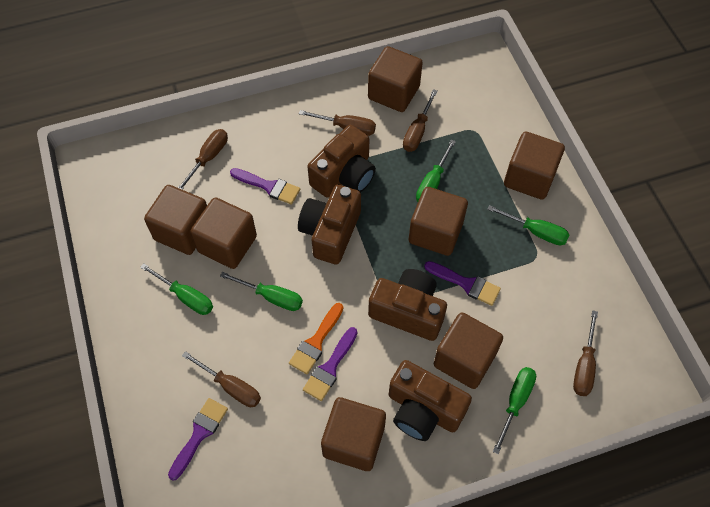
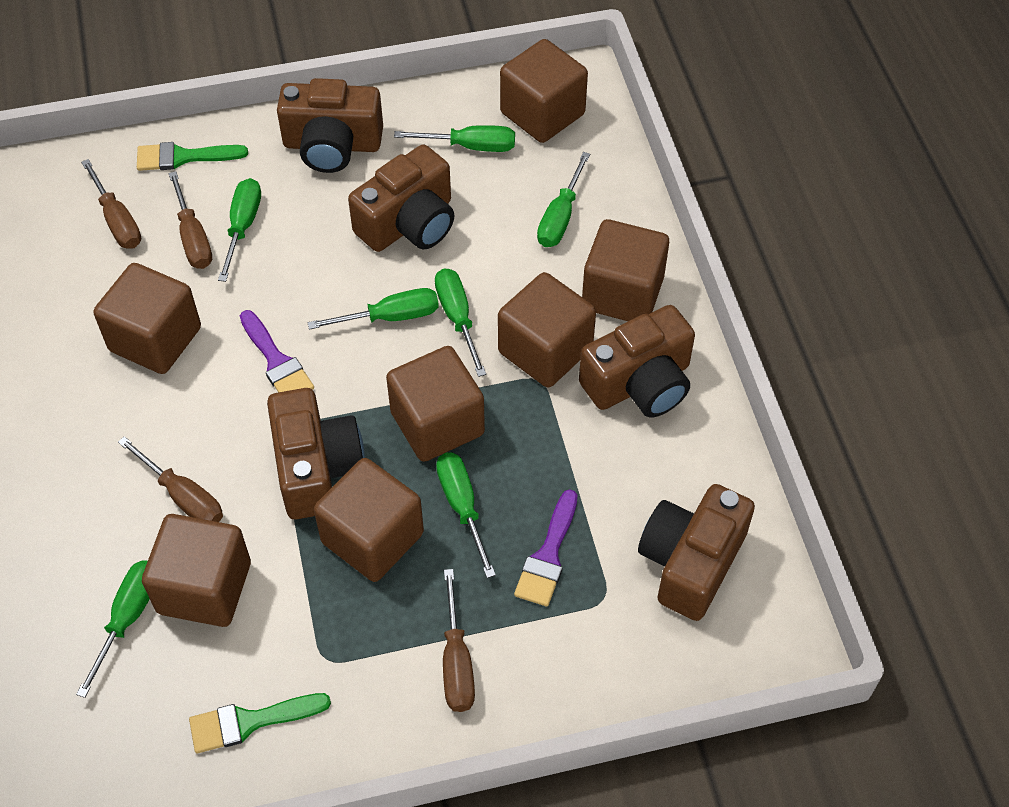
brown camera: [298,185,361,265] [308,125,376,198] [368,269,447,341] [389,360,472,441] = 4 -> [267,388,365,520] [277,78,383,173] [348,145,454,252] [579,305,695,418] [638,484,755,621] = 5
brown screwdriver: [178,129,228,190] [182,351,261,407] [299,110,376,136] [403,89,437,152] [573,310,598,396] = 5 -> [81,159,141,249] [118,436,223,522] [169,171,212,269] [443,569,475,712] = 4
green brush: none = 0 -> [137,142,248,171] [189,693,331,753] = 2
green screwdriver: [140,263,213,315] [220,272,303,311] [416,139,456,202] [487,205,570,245] [493,367,536,454] = 5 -> [76,560,150,698] [218,178,261,282] [308,288,439,330] [394,125,515,152] [435,268,486,377] [436,452,496,578] [537,152,590,247] = 7
orange brush: [289,303,343,374] = 1 -> none = 0
purple brush: [168,398,228,481] [230,168,300,205] [303,327,358,401] [424,261,501,306] = 4 -> [240,310,314,392] [514,489,577,606] = 2

